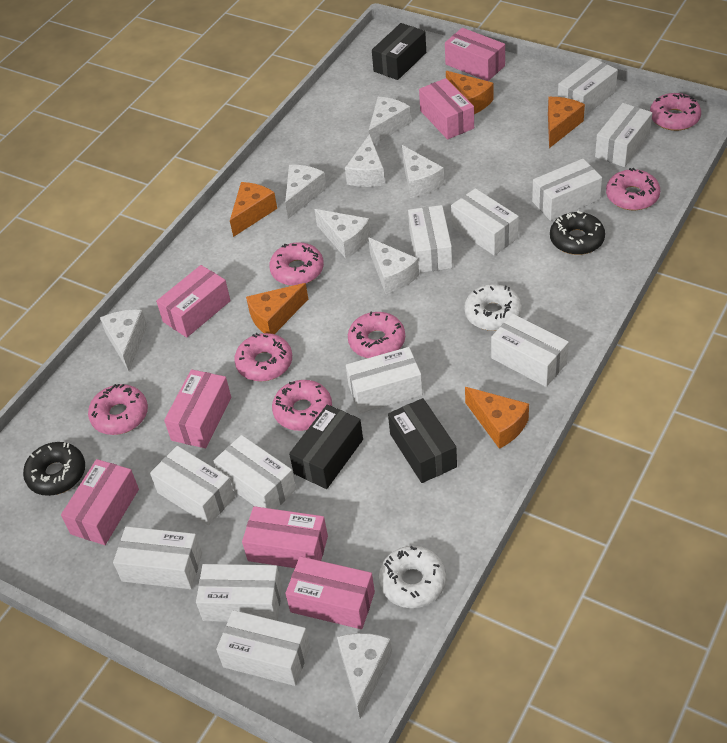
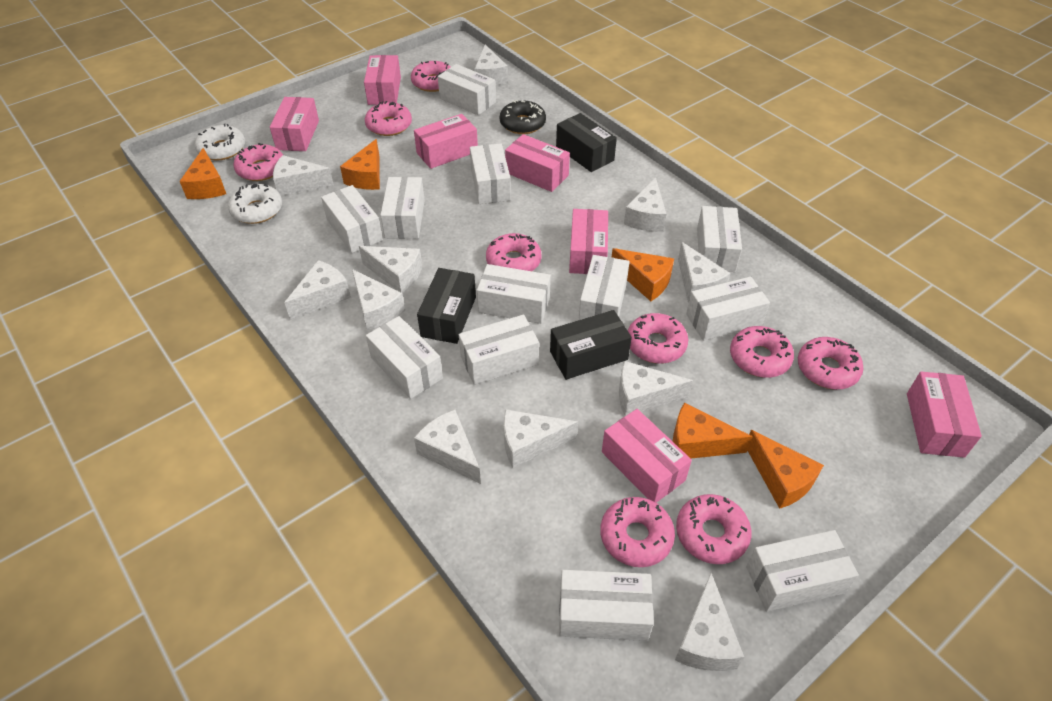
black donut: [23,442,85,496] [550,211,605,255] = 2 -> [500,100,546,134] = 1
pink donut: [88,384,148,435] [234,333,292,381] [269,242,324,286] [272,380,332,431] [348,311,405,358] [606,168,660,210] [650,93,701,131] = 7 -> [233,143,283,181] [365,101,412,136] [411,61,450,92] [486,233,542,271] [600,497,675,567] [628,313,688,364] [676,494,752,564] [730,326,794,378] [798,337,864,390] = 9
white cheese: [100,310,147,372] [285,165,327,219] [315,209,371,258] [337,633,392,719] [345,134,385,187] [368,237,419,294] [369,97,411,145] [402,145,445,198] = 8 -> [273,155,334,196] [284,260,351,320] [352,269,405,331] [359,246,422,293] [414,410,481,484] [474,44,508,85] [504,409,578,468] [619,361,693,416] [624,177,666,232] [675,573,744,671] [678,242,731,303] = 11

